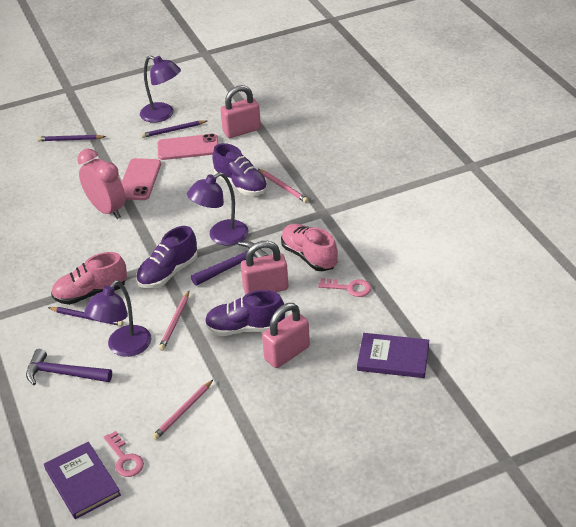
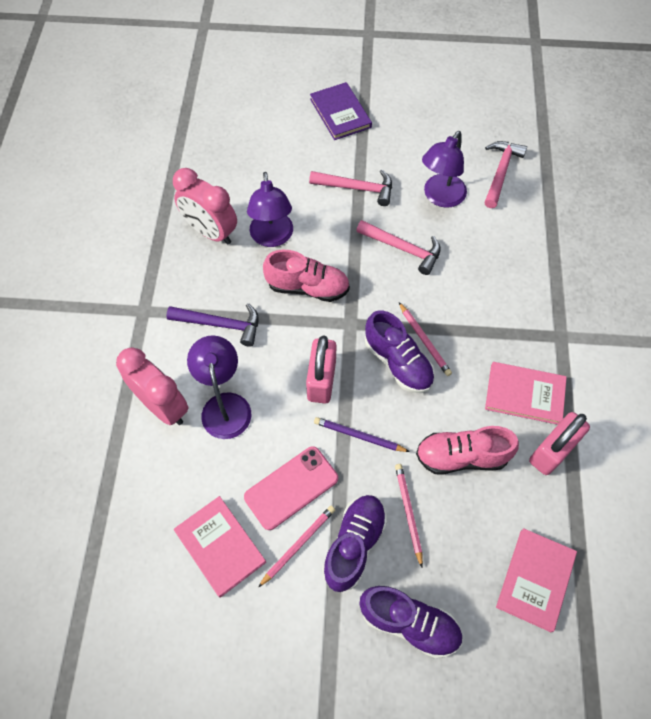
pink book: none = 0 -> [174,496,266,598] [485,362,567,425] [496,528,577,632] = 3
pink clock: [77,149,126,219] = 1 -> [116,347,189,425] [173,168,237,245] = 2
pink hammer: none = 0 -> [309,169,392,206] [356,220,441,275] [484,141,527,208] = 3
pink key: [104,431,144,477] [318,278,371,297] = 2 -> none = 0
pink padlock: [220,85,261,138] [241,241,288,295] [262,303,310,368] = 3 -> [306,336,337,404] [529,412,590,475] = 2
pink phone: [121,158,161,200] [157,134,218,160] = 2 -> [244,446,338,530] = 1
purple book: [44,442,121,519] [357,333,429,378] = 2 -> [310,82,372,140] = 1
purple hammer: [26,349,112,385] [191,241,268,286] = 2 -> [166,303,259,347] = 1
purple pencil: [38,135,106,141] [48,307,124,326] [141,120,207,138] = 3 -> [314,417,410,452] = 1

